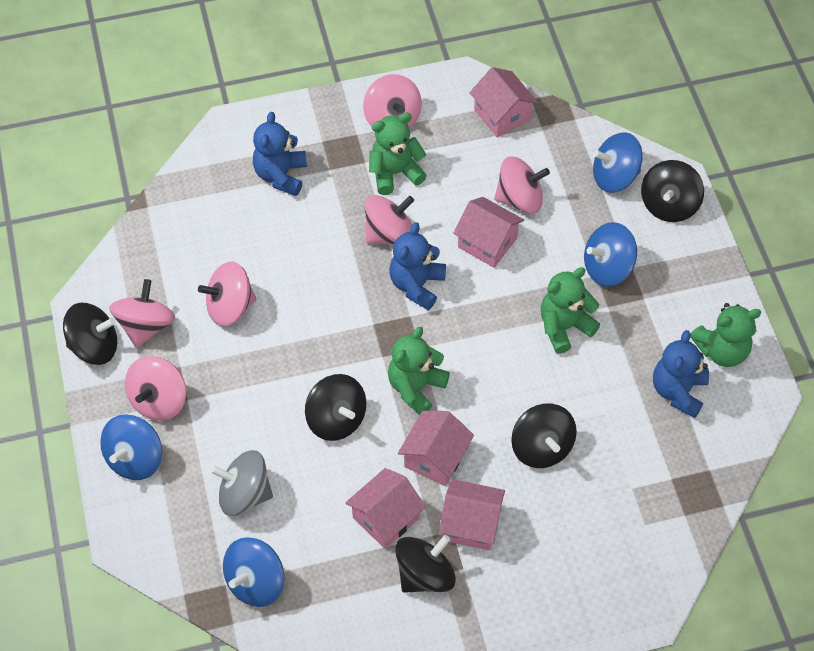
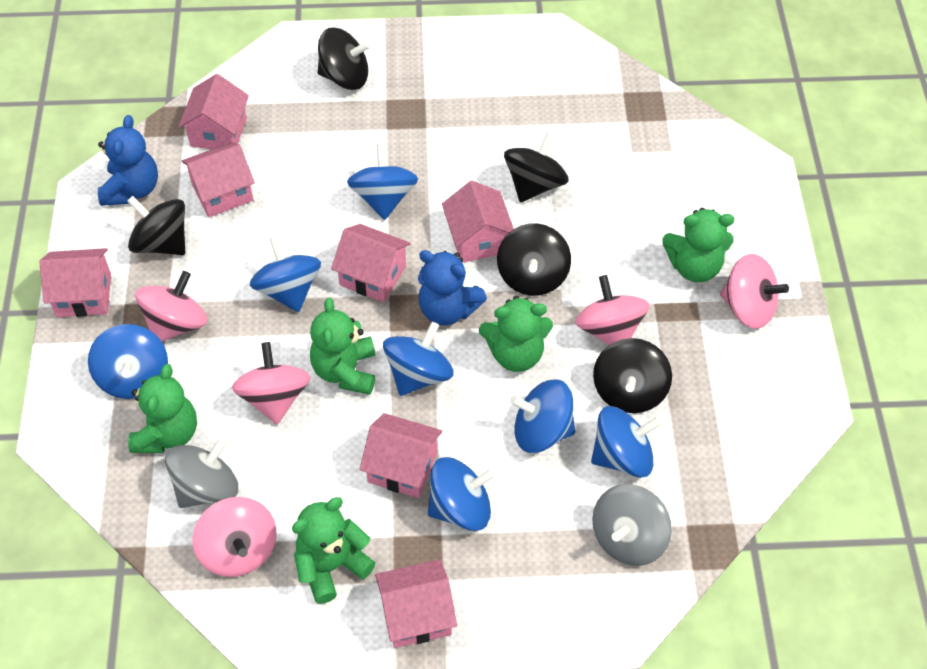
blue spinning top: [100,414,162,480] [223,537,285,607] [584,222,637,287] [593,132,643,193] = 4 -> [88,324,168,399] [250,236,321,312] [347,144,418,220] [383,322,454,396] [428,457,495,531] [510,379,575,453] [591,406,662,478] = 7
blue teddy bear: [253,112,307,196] [389,222,446,310] [653,330,709,418] = 3 -> [98,115,158,206] [418,250,487,325] = 2
green teddy bear: [369,112,427,195] [388,327,450,416] [540,267,600,354] [690,303,761,367] = 4 -> [128,364,197,453] [292,497,376,604] [310,298,375,395] [479,296,553,372] [662,208,734,282] = 5
grey spinning top: [210,450,273,516] = 1 -> [165,438,238,508] [592,484,672,566] = 2
pink house: [345,468,426,549] [398,411,474,486] [439,479,505,550] [453,197,524,268] [470,67,538,137] = 5 -> [39,248,111,317] [178,74,249,149] [182,142,255,217] [331,224,411,302] [360,413,442,498] [375,560,457,648] [442,181,514,263] = 7
pink spinning top: [109,279,175,348] [125,356,186,421] [198,262,256,326] [363,74,422,128] [365,195,414,244] [494,156,550,214] = 6 -> [135,271,207,342] [192,497,276,577] [232,342,310,425] [575,275,649,345] [720,254,789,329] = 5

